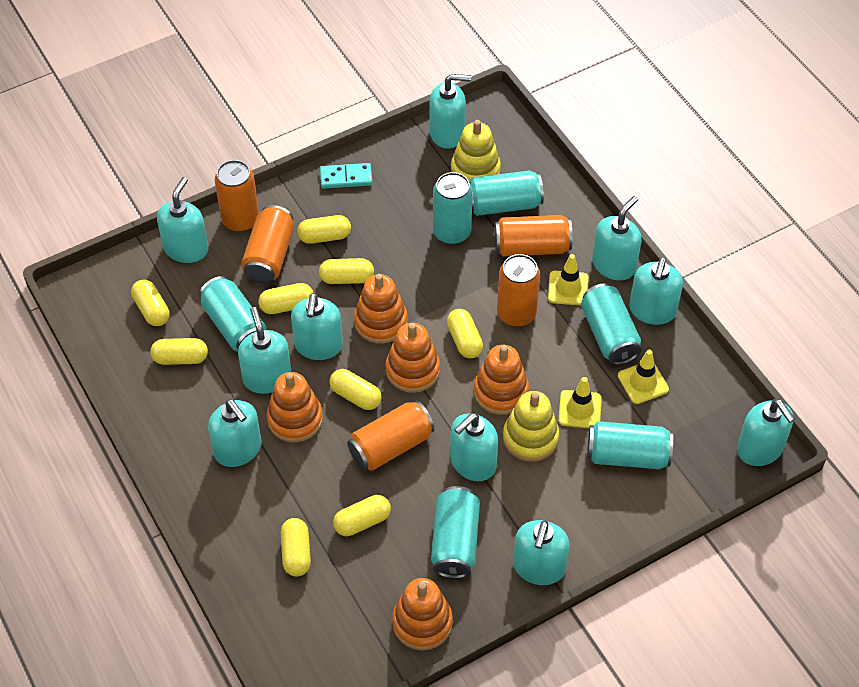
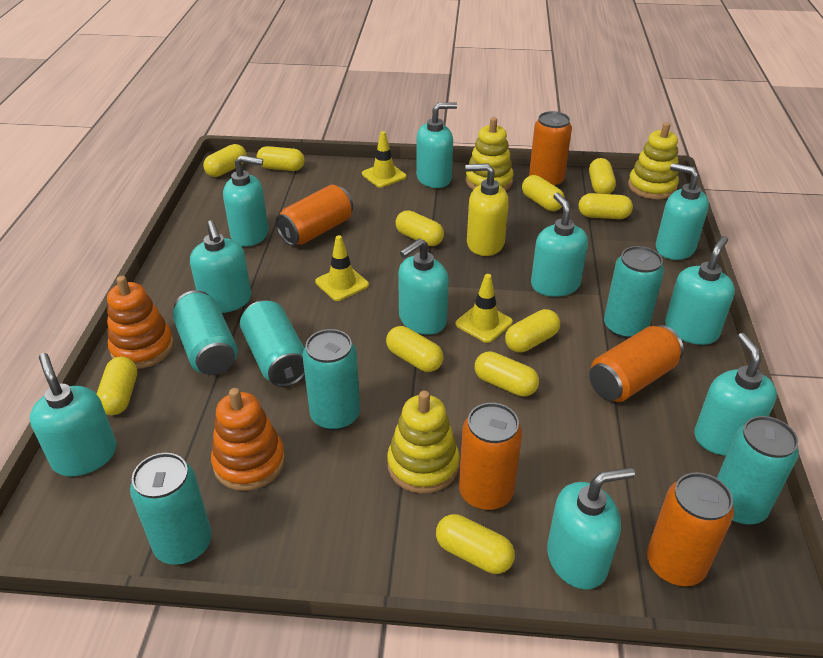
orange stacking toy: [267,372,323,443] [354,274,407,344] [386,323,440,393] [392,578,453,651] [474,345,529,415] = 5 -> [107,276,174,369] [211,388,285,491] = 2
turquoise domino: [320,163,372,189] = 1 -> none = 0
yellow capsule: [131,280,170,326] [150,338,208,365] [258,283,313,314] [281,518,311,576] [297,215,351,244] [319,258,374,284] [330,369,382,410] [333,495,391,536] [447,309,483,358] = 9 -> [97,357,137,415] [203,144,247,177] [257,146,305,171] [386,326,444,372] [395,210,444,246] [436,514,515,574] [475,351,539,397] [505,309,560,353] [522,175,565,211] [579,193,633,219] [589,158,616,194] = 11
yellow soap dispenser: none = 0 -> [466,164,509,256] = 1
yellow stacking toy: [451,120,501,181] [503,391,559,462] = 2 -> [387,390,459,494] [466,117,514,191] [628,122,679,199] = 3

